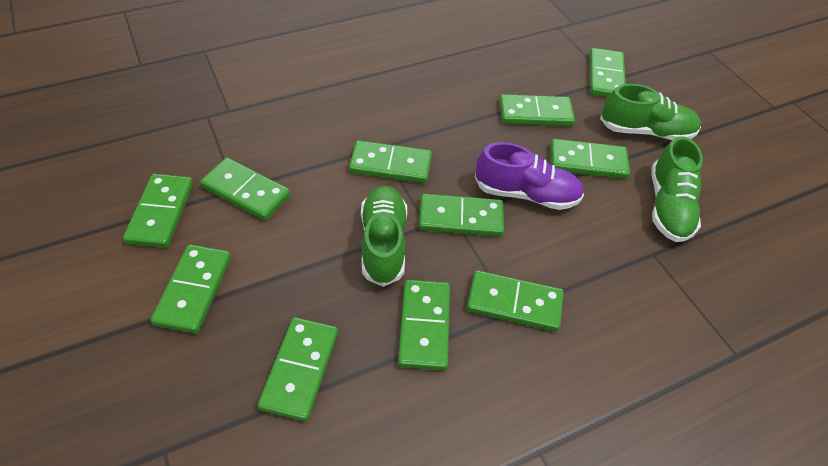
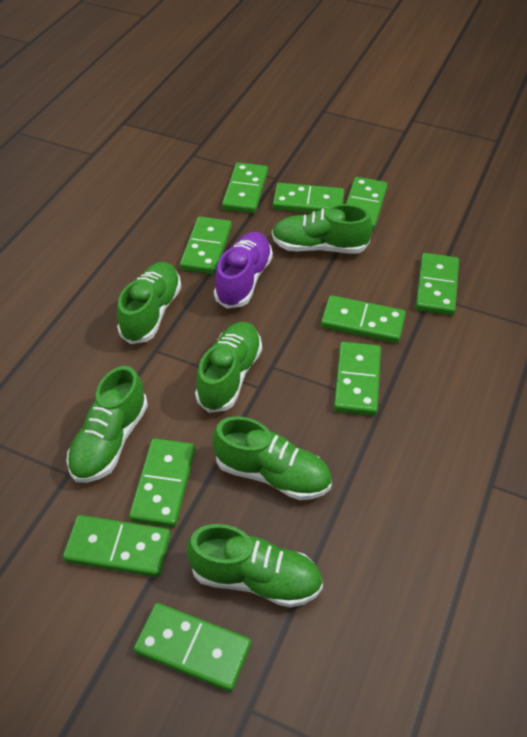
green domino: [123,174,193,248] [151,245,231,334] [200,158,290,221] [257,317,338,422] [349,140,432,183] [398,280,450,371] [419,194,504,237] [467,270,564,332] [499,94,575,126] [550,139,630,179] [590,48,626,97] = 11 -> [63,515,171,577] [129,438,195,528] [134,603,251,692] [180,217,232,274] [222,162,268,213] [273,183,344,213] [321,295,406,343] [334,342,381,416] [346,177,388,230] [415,253,459,316] = 10
green shoe: [361,185,407,287] [600,84,701,140] [651,136,703,242] = 3 -> [66,366,148,483] [117,262,181,344] [187,524,323,608] [195,322,262,413] [212,417,332,500] [272,204,373,254] = 6

